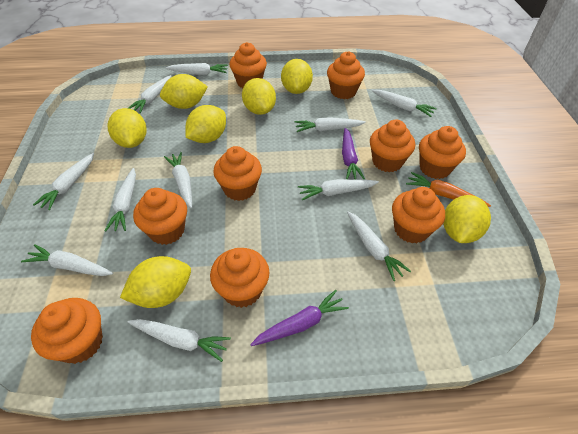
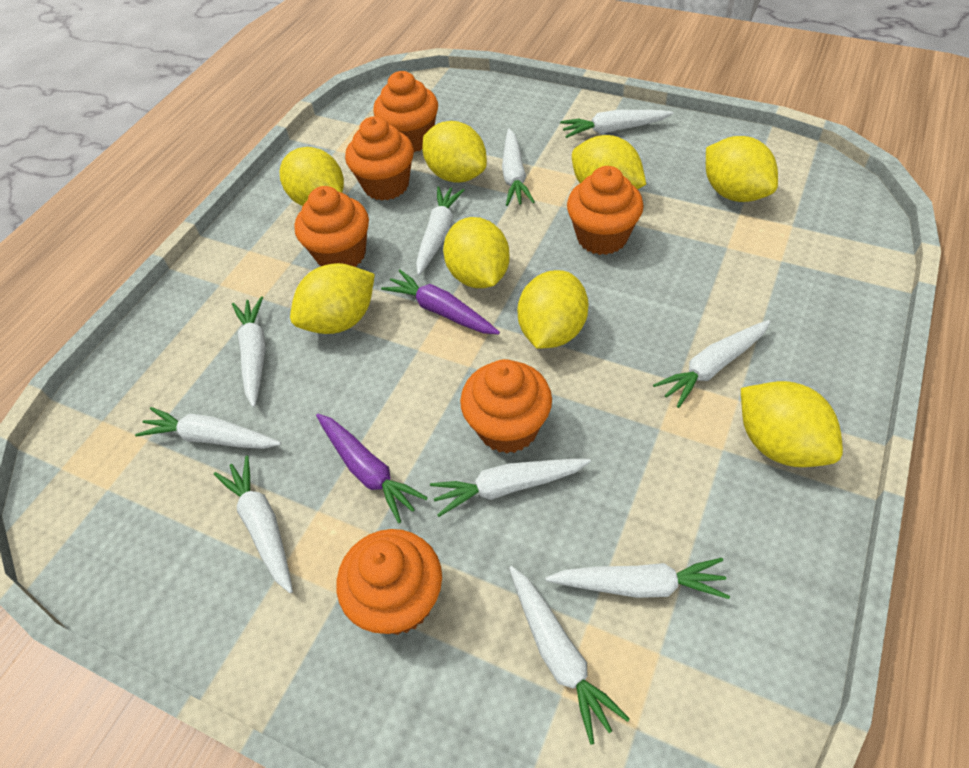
orange carrot: [406,172,491,207] = 1 -> none = 0
orange cupcake: [31,298,103,364] [133,188,187,245] [210,248,270,308] [213,146,262,201] [230,42,267,89] [327,51,365,99] [370,120,415,172] [392,187,445,243] [419,126,466,179] = 9 -> [295,186,369,267] [337,529,442,635] [345,116,414,200] [373,71,438,152] [460,359,552,453] [567,166,644,255] = 6
white carrot: [21,244,113,276] [33,153,94,210] [105,168,136,232] [128,75,171,113] [128,319,231,362] [164,152,192,208] [166,63,228,75] [295,117,366,132] [298,179,379,200] [347,211,411,281] [372,90,437,117] = 11 -> [135,407,281,449] [214,456,293,593] [232,297,265,407] [416,186,464,275] [430,459,591,517] [502,129,535,206] [509,566,630,745] [545,558,730,599] [560,110,674,138] [653,320,771,408] = 10
yellow lemon: [108,108,147,148] [120,256,191,308] [160,74,208,109] [186,105,226,143] [242,78,276,115] [281,59,313,94] [443,195,491,243] = 7 -> [280,147,344,206] [290,263,375,334] [422,121,487,183] [443,217,510,288] [518,270,588,349] [572,135,646,189] [706,136,778,202] [741,381,843,467] = 8

